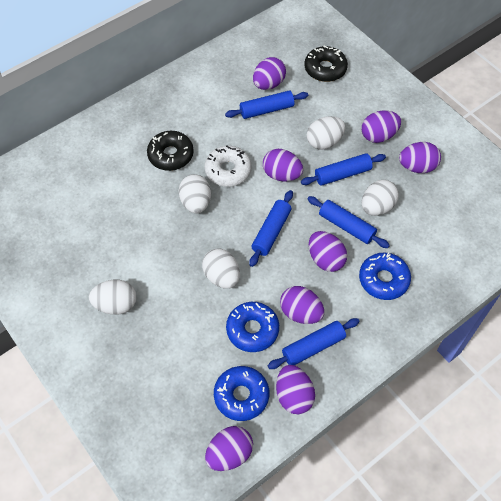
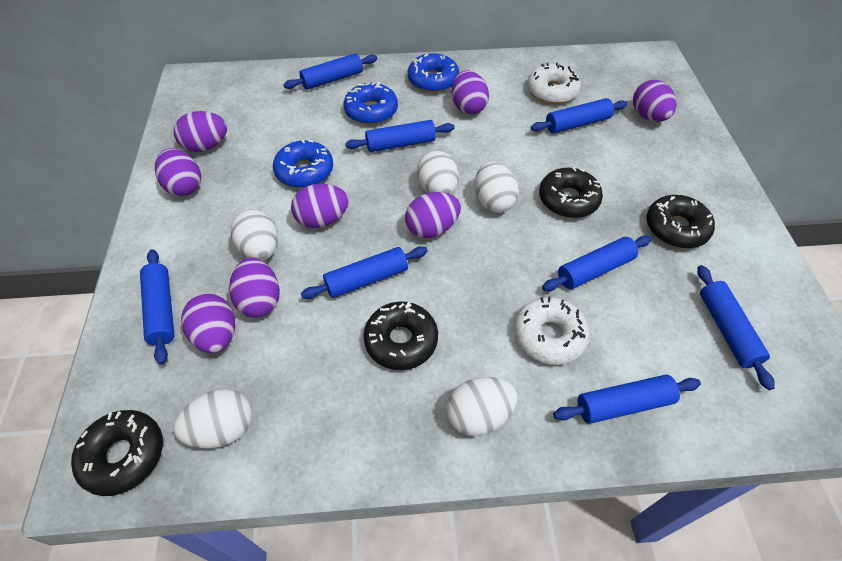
black donut: [147,131,194,171] [304,46,348,82] = 2 -> [71,410,163,496] [363,302,438,370] [539,167,603,218] [646,195,715,248] = 4
blue rolling pin: [225,91,308,119] [249,190,293,267] [268,318,359,369] [301,153,386,186] [308,196,390,248] = 5 -> [140,249,174,365] [283,53,377,90] [301,247,428,299] [345,120,455,152] [531,98,628,133] [542,236,651,291] [553,375,701,424] [697,265,775,390] = 8
white donut: [204,145,252,187] = 1 -> [514,297,590,365] [527,63,581,104] = 2

